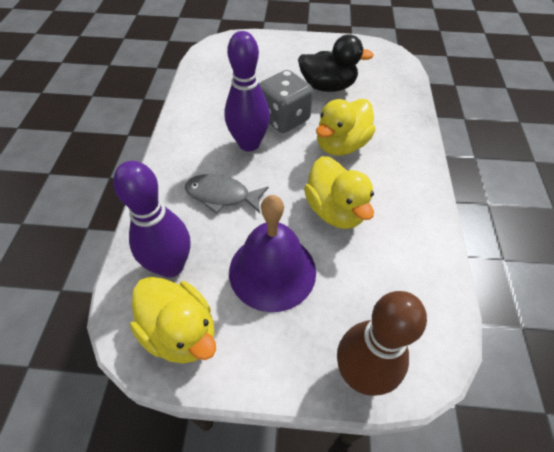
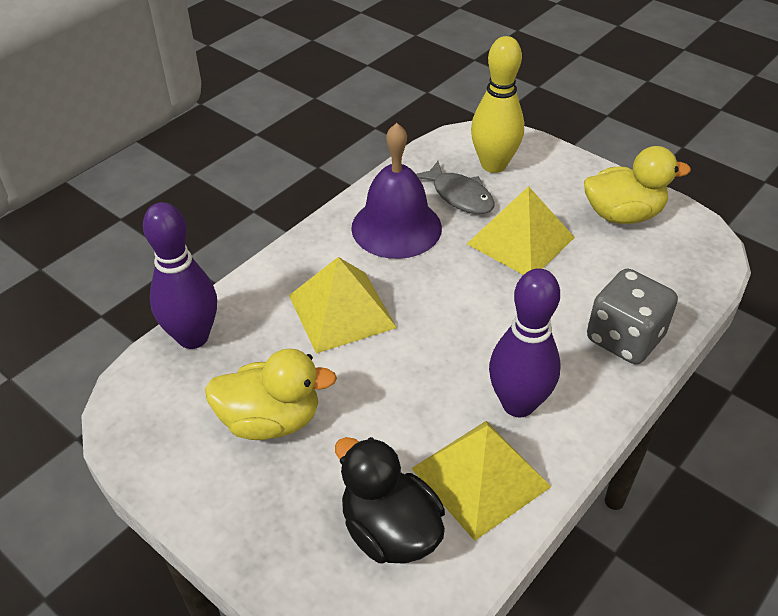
brown bowling pin: [337,291,427,396] = 1 -> none = 0
yellow bowling pin: none = 0 -> [471,36,524,173] = 1
yellow duck: [130,277,216,364] [304,156,374,229] [316,99,376,156] = 3 -> [205,348,337,440] [584,146,691,224] = 2
yellow pyramid: none = 0 -> [289,257,397,354] [411,421,552,541] [467,186,575,275] = 3

